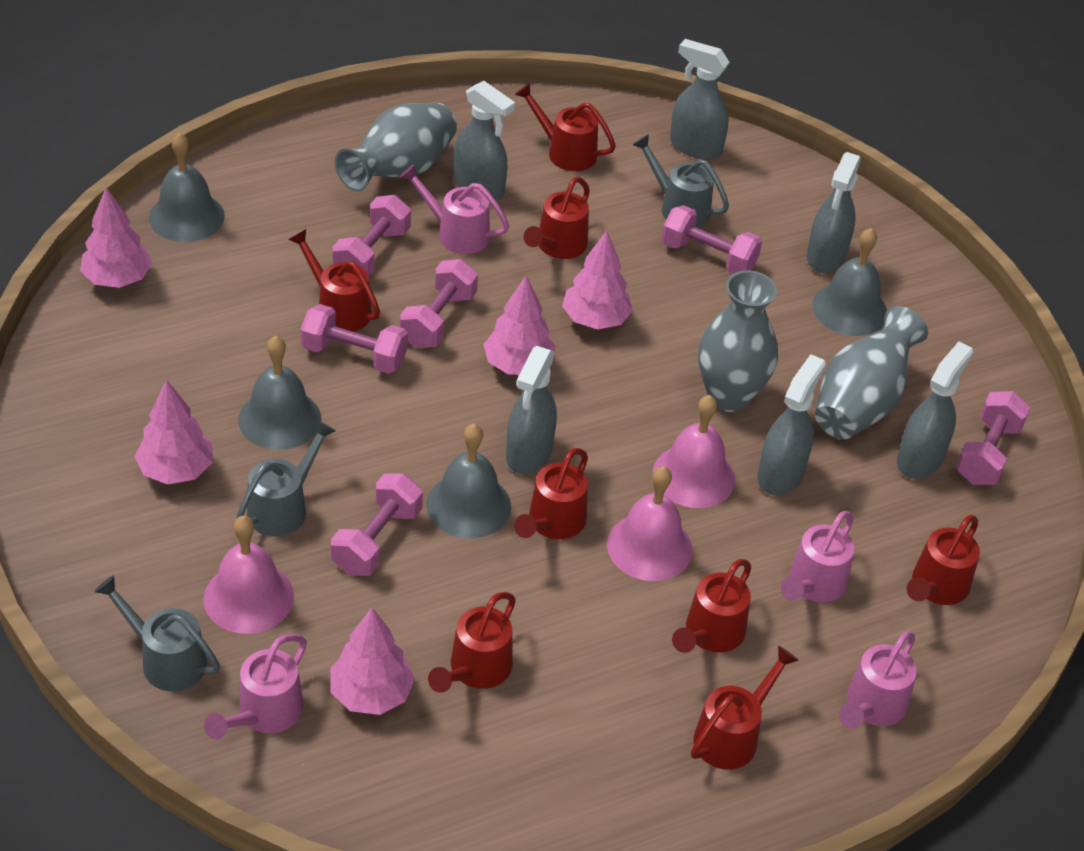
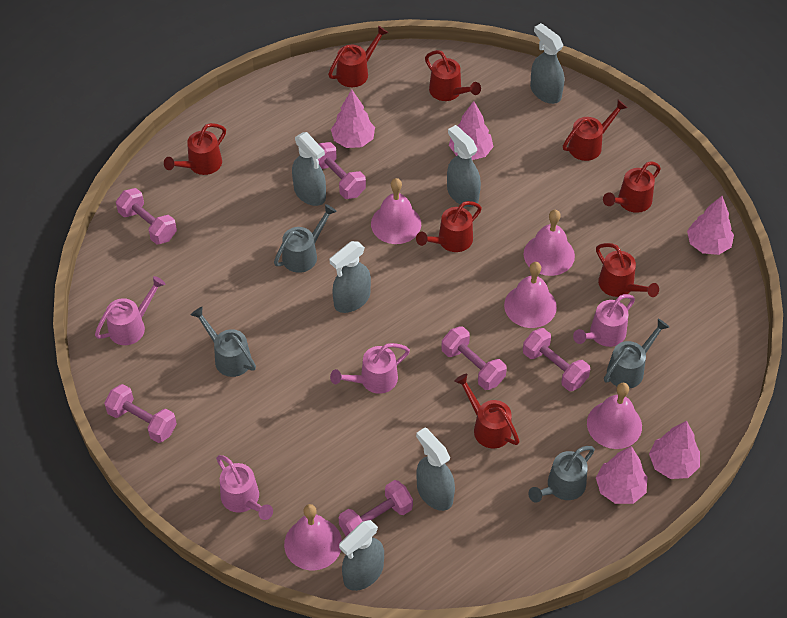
grey bell: [149,133,225,242] [238,336,321,450] [426,424,511,539] [812,228,887,336] = 4 -> none = 0
grey vase: [335,103,457,192] [698,270,778,412] [815,306,928,439] = 3 -> none = 0
grey watering can: [94,575,220,691] [236,420,336,537] [632,134,729,227] = 3 -> [191,307,256,377] [274,204,337,273] [528,446,595,503] [604,319,669,389] = 4
pink bell: [204,515,294,634] [607,466,692,581] [653,395,735,508] = 3 -> [284,504,342,570] [371,178,421,244] [504,262,557,328] [524,210,575,276] [587,383,642,449] = 5

